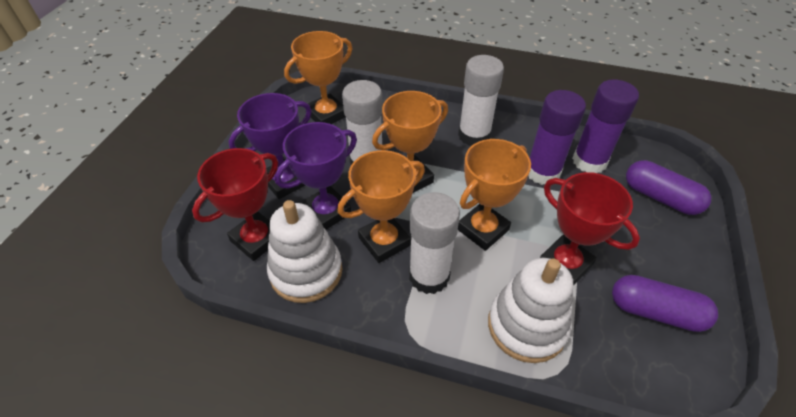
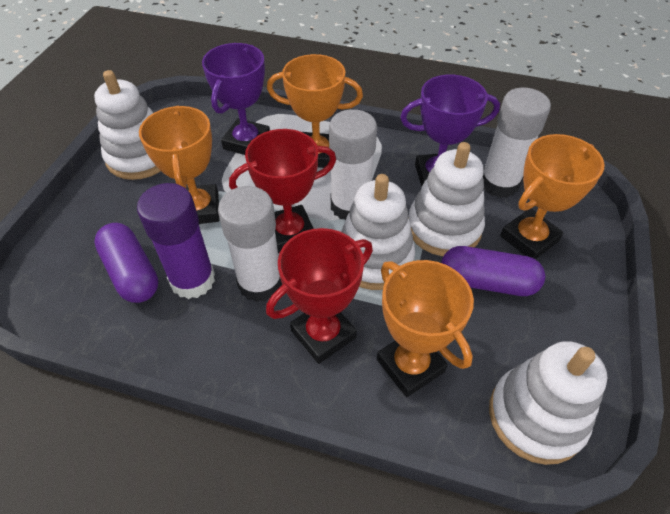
purple glue stick: [528,90,586,185] [572,80,639,173] = 2 -> [137,183,215,299] = 1
white stacking toy: [267,200,342,303] [488,258,573,363] = 2 -> [94,70,160,180] [341,174,415,290] [408,142,485,256] [489,341,607,465] = 4

